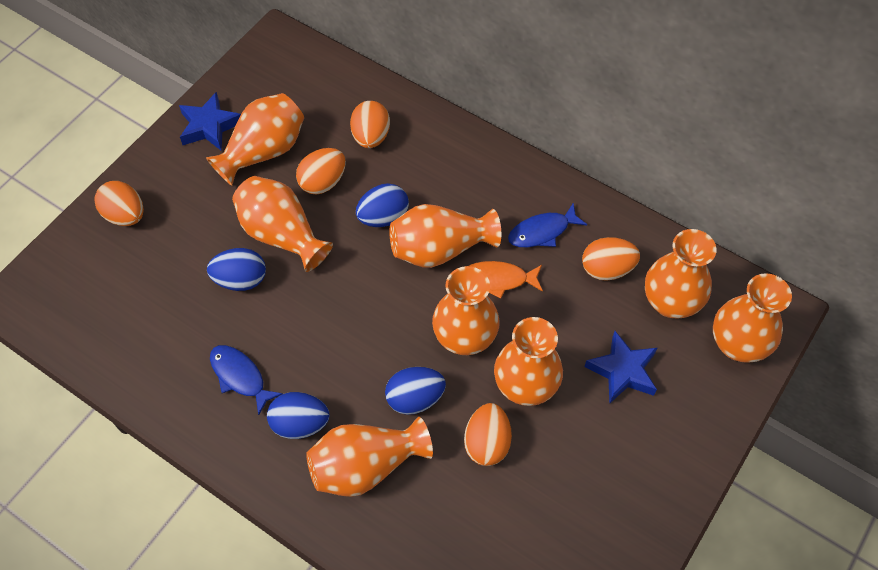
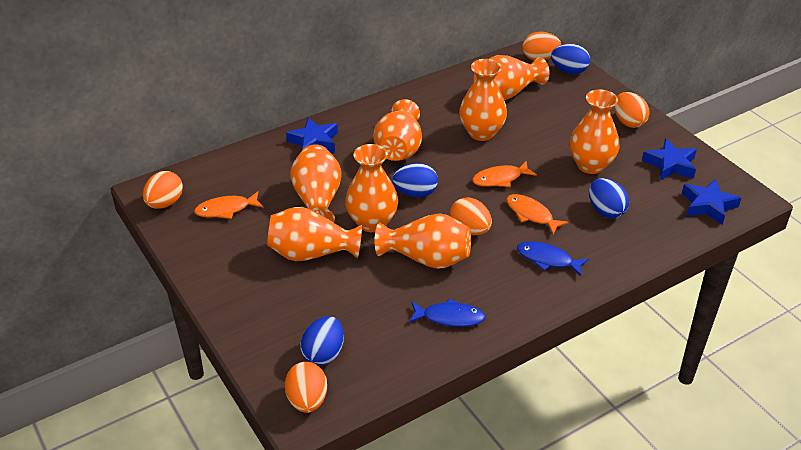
blue star: [179,92,241,150] [584,331,657,404] = 2 -> [286,117,338,153] [642,139,697,180] [682,179,741,225] = 3
orange fish: [469,261,543,299] = 1 -> [194,192,264,219] [472,161,537,187] [506,194,569,234] = 3

